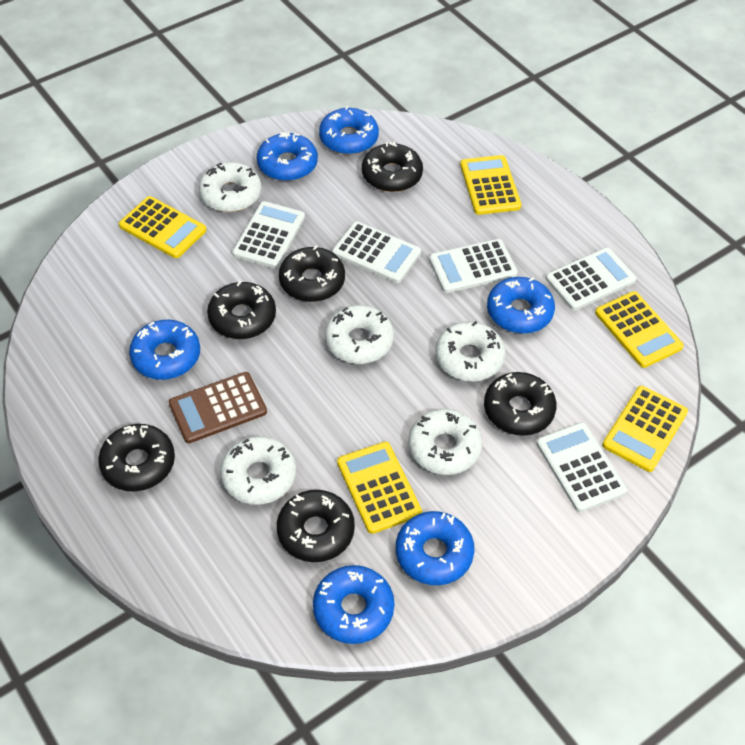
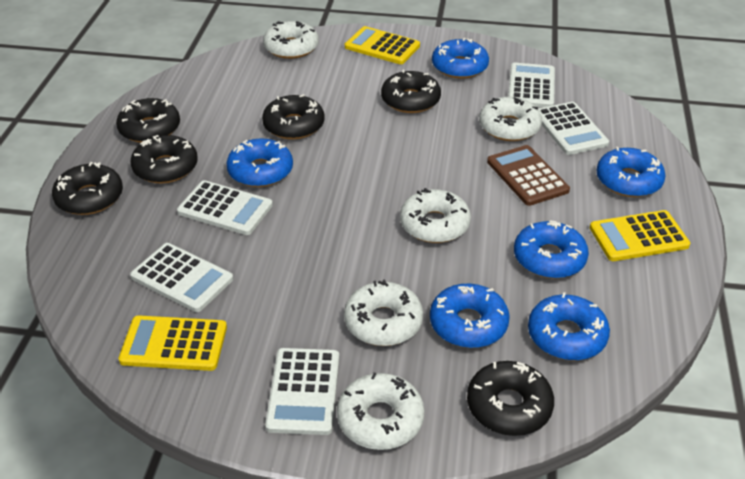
yellow calculator: [119,196,206,258] [337,442,422,534] [460,155,521,215] [595,291,684,368] [602,386,688,472] = 5 -> [119,315,227,371] [345,26,420,64] [590,210,690,261] = 3

